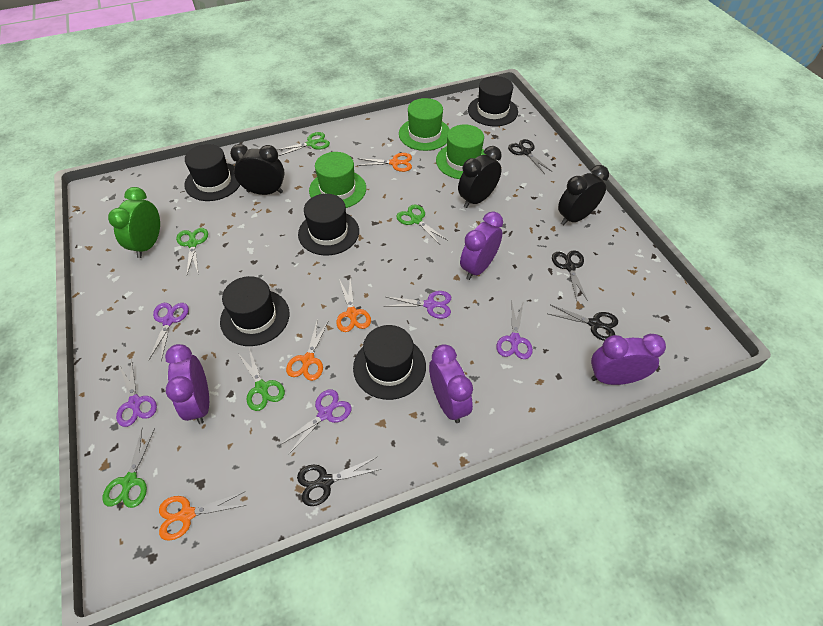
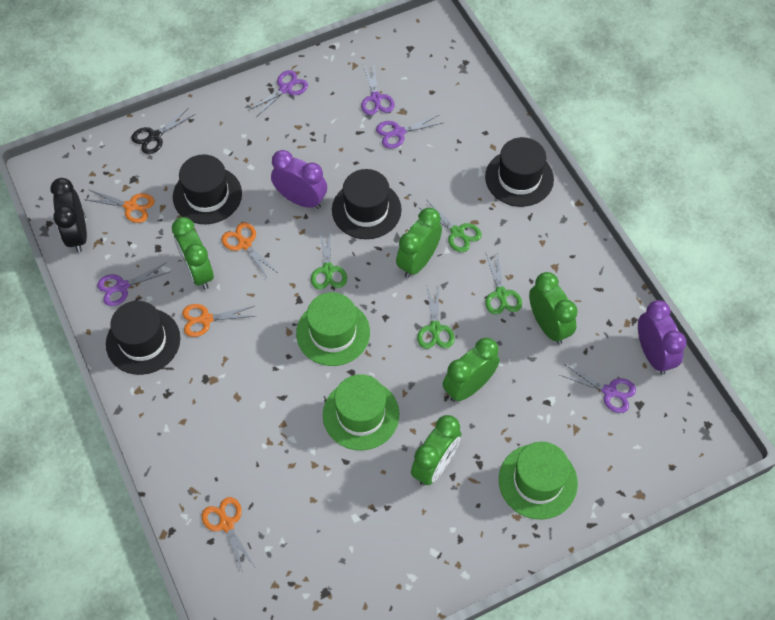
black clock: [230,144,285,195] [458,146,502,208] [558,165,609,225] = 3 -> [50,178,87,253] = 1
black hat: [185,144,240,201] [220,276,290,346] [298,194,359,255] [353,325,426,400] [468,76,518,126] = 5 -> [106,301,180,375] [173,155,242,224] [332,169,402,239] [485,137,554,207] = 4
black scissors: [297,457,381,506] [508,139,553,174] [548,304,618,341] [552,250,588,301] = 4 -> [131,109,195,154] = 1
green clock: [108,187,160,258] = 1 -> [172,217,214,290] [396,208,442,278] [411,415,461,486] [443,337,500,402] [529,272,578,344] = 5
green scissors: [103,428,155,508] [176,228,208,275] [237,348,285,411] [277,132,330,156] [396,204,447,245] = 5 -> [311,227,347,290] [417,286,455,349] [418,199,482,252] [485,250,522,315] = 4
purple clock: [165,344,209,424] [429,344,473,423] [460,211,503,280] [591,334,666,385] = 4 -> [271,150,327,209] [638,300,687,375] = 2

